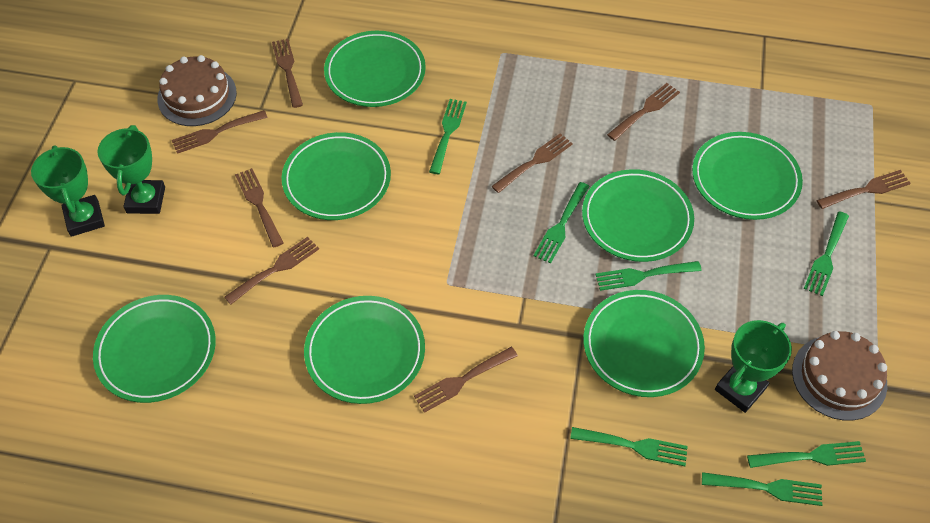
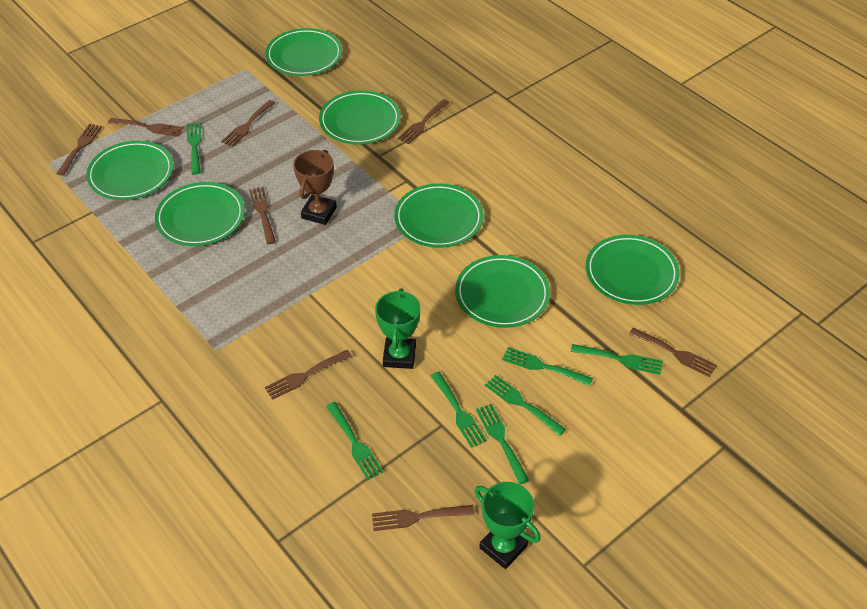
brown cake: [157,55,237,126] [792,331,887,421] = 2 -> none = 0
brown trophy: none = 0 -> [293,150,337,225] = 1
green trophy: [31,146,105,237] [97,125,165,214] [715,320,792,413] = 3 -> [375,288,420,369] [475,482,540,569] = 2

